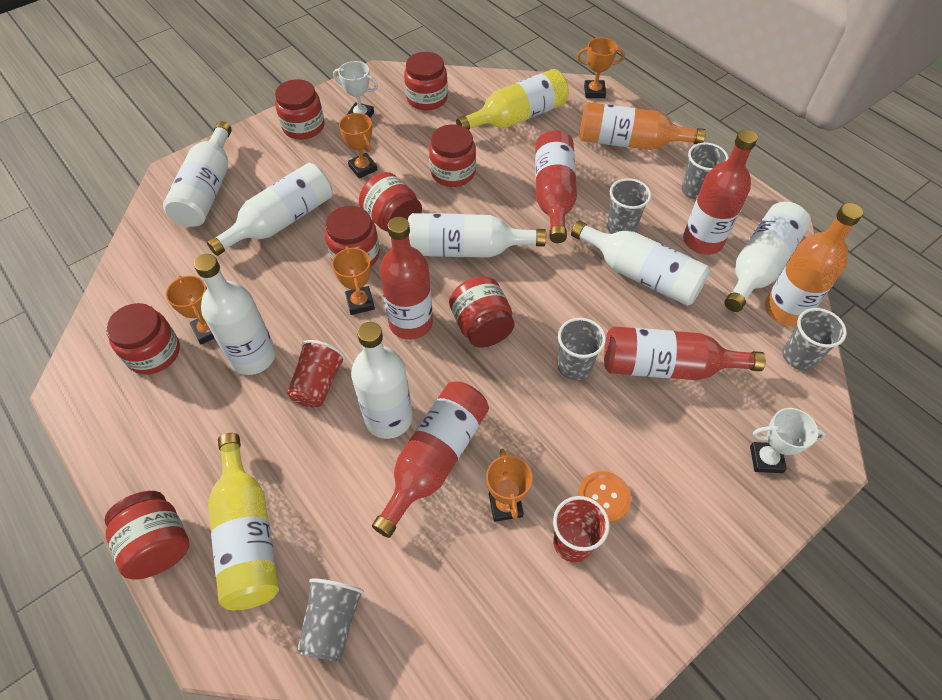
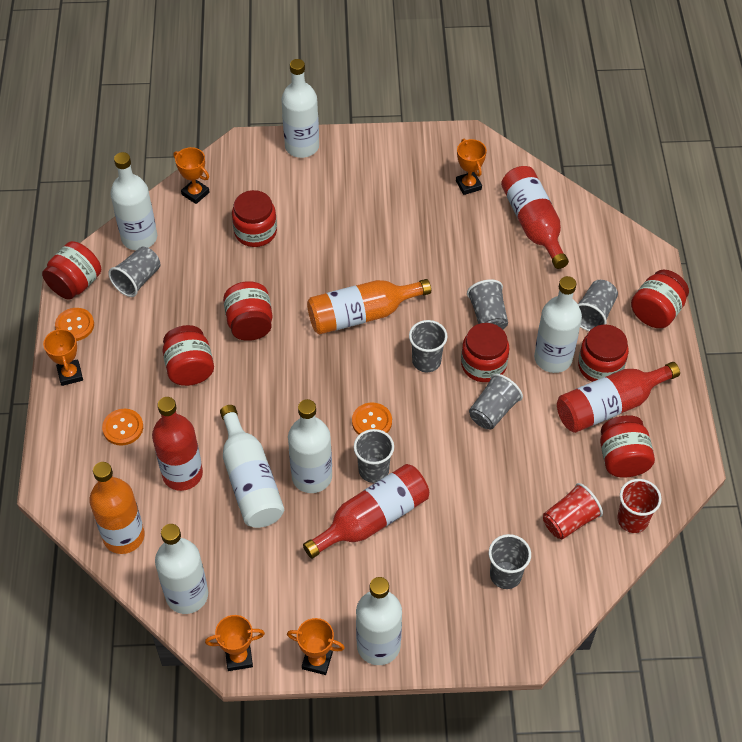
grey cup: [297,578,364,662] [557,318,606,381] [607,178,651,234] [681,143,729,200] [782,308,847,371] = 5 -> [108,246,160,297] [354,429,394,483] [409,320,448,372] [467,279,508,329] [469,374,523,429] [489,534,531,589] [578,280,618,331] = 7
orange button: [578,471,631,523] = 1 -> [55,308,94,341] [102,409,143,446] [352,403,392,435] = 3
red bottle: [372,381,489,538] [379,217,433,340] [535,130,577,243] [604,326,766,380] [683,129,758,255] = 5 -> [152,397,203,491] [303,464,429,559] [501,166,569,269] [557,362,680,433] = 4
white trophy: [333,61,378,118] [750,408,826,473] = 2 -> none = 0
yellow bottle: [208,433,279,610] [456,69,569,130] = 2 -> none = 0

